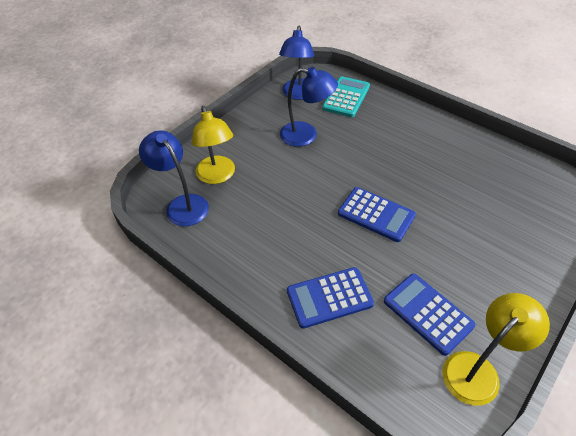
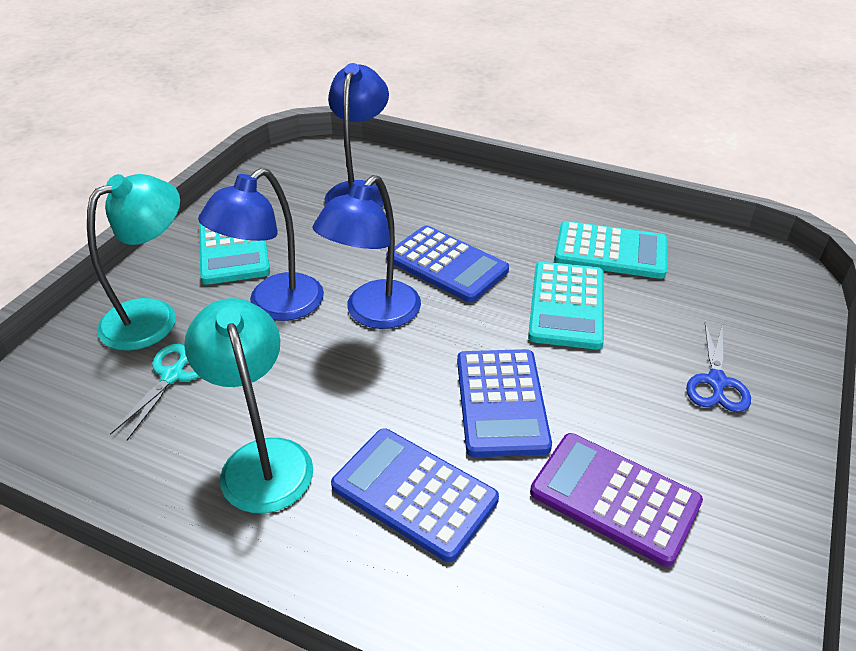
blue scissors: none = 0 -> [686,323,751,412] = 1
purple calculator: none = 0 -> [530,433,703,567] = 1
turquoise calculator: [322,76,370,117] = 1 -> [199,222,270,285] [528,262,604,350] [554,221,668,279] = 3
turquoise lamp: none = 0 -> [87,174,180,351] [184,298,313,513] = 2
turquoise scissors: none = 0 -> [110,344,200,440] = 1
yellow lamp: [192,106,235,184] [443,293,550,406] = 2 -> none = 0

